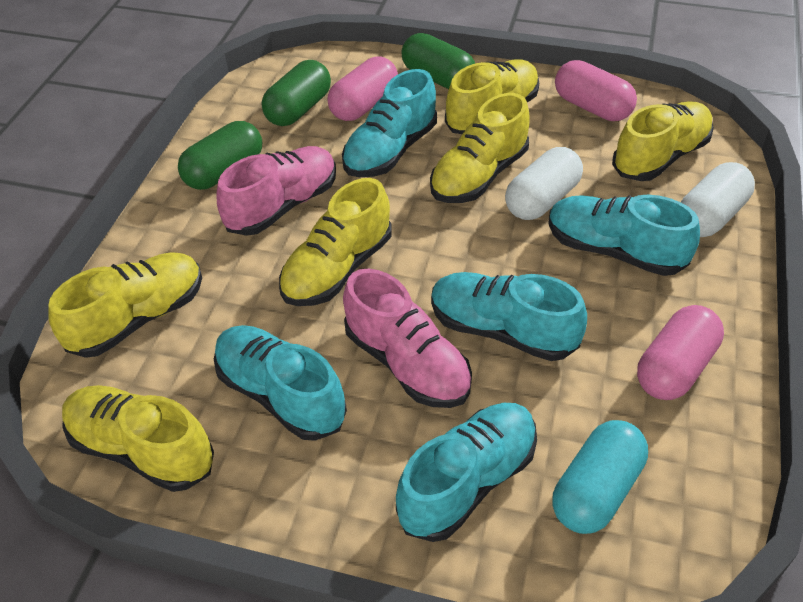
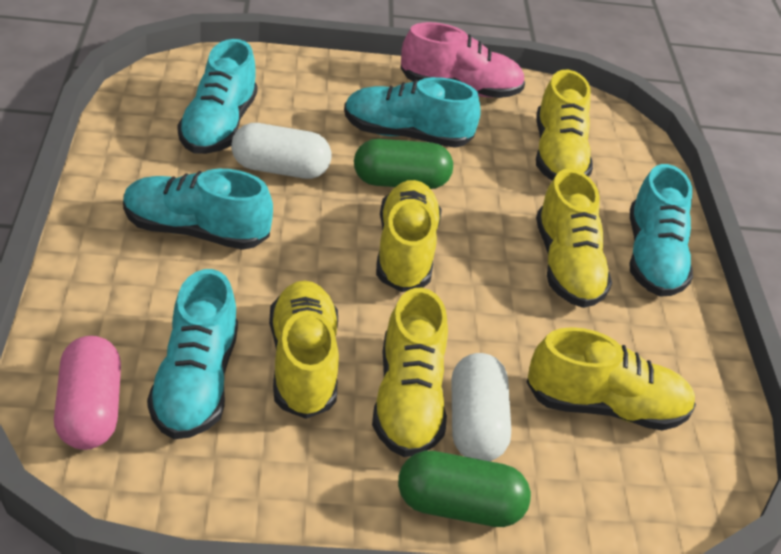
green capsule: [178,121,262,190] [262,60,331,126] [401,33,475,89] = 3 -> [354,139,453,189] [398,451,531,527] = 2
pink capsule: [328,57,398,121] [555,60,637,121] [637,305,724,400] = 3 -> [54,336,121,450] = 1
pink shoe: [216,146,336,236] [343,269,472,408] = 2 -> [400,22,525,98] = 1
turquoise capsule: [552,420,648,534] = 1 -> none = 0

